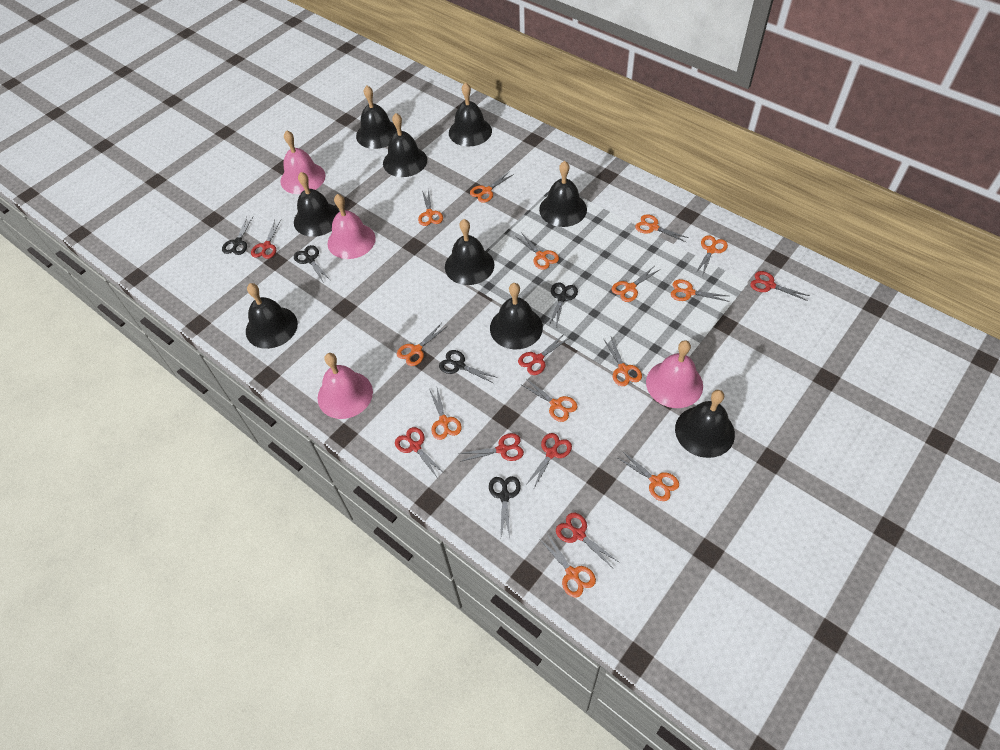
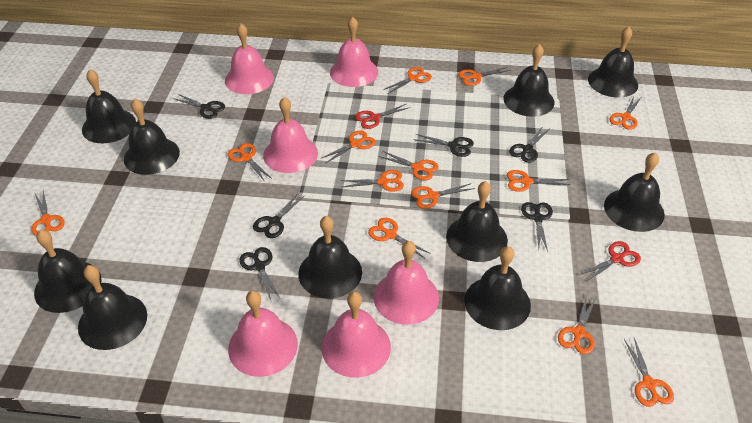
black bell: [246,283,298,349] [294,172,339,237] [356,86,397,149] [383,113,427,177] [445,219,494,285] [449,82,492,146] [490,283,543,349] [539,161,587,227] [675,390,735,458] = 9 -> [34,230,102,313] [78,265,147,350] [82,69,136,143] [124,99,180,175] [298,216,362,299] [446,181,508,262] [464,246,531,330] [503,44,555,117] [588,26,638,97] [604,153,665,232] = 10
black scissors: [222,217,253,255] [294,245,330,283] [439,350,498,383] [489,476,521,537] [548,282,578,327] = 5 -> [173,94,225,119] [239,247,280,300] [253,193,304,238] [414,134,474,157] [509,126,550,163] [521,202,553,251] = 6
pink bell: [281,130,325,194] [318,353,373,419] [328,194,376,259] [646,340,703,408] = 4 -> [225,23,274,94] [228,291,298,377] [263,97,318,173] [321,292,391,378] [330,16,378,87] [374,241,439,325] = 6
red scissors: [251,220,281,259] [395,427,445,477] [458,433,524,462] [518,333,569,375] [525,433,572,490] [556,513,619,568] [750,271,810,301] = 7 -> [355,104,410,129] [580,241,641,282] = 2

